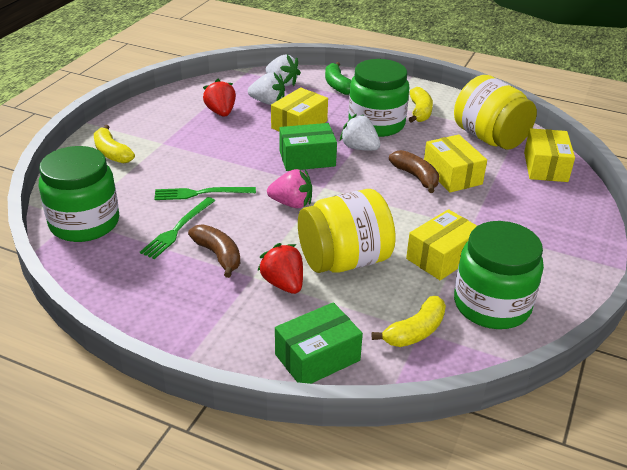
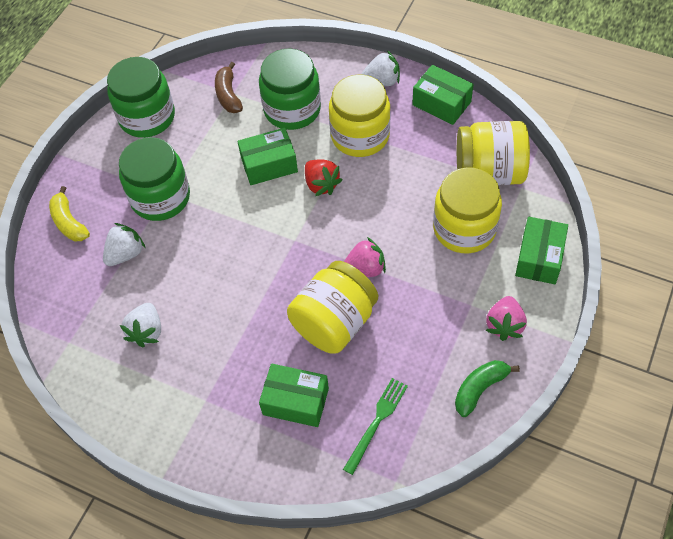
brown banana: [188,224,240,278] [389,150,440,193] = 2 -> [215,62,243,113] = 1
green box: [275,302,363,384] [279,123,337,171] = 2 -> [238,128,298,185] [259,364,329,427] [412,65,474,125] [515,217,568,284] = 4
green fork: [140,197,215,259] [154,187,256,200] = 2 -> [343,378,408,475] = 1
pink strawberry: [267,169,312,208] = 1 -> [344,237,386,277] [486,296,527,341] = 2
red strawberry: [203,79,236,117] [257,243,303,294] = 2 -> [305,159,342,196] = 1
yellow banana: [94,125,135,164] [372,296,446,347] [409,87,433,123] = 3 -> [49,186,90,241] = 1
yellow box: [271,88,328,131] [406,209,477,280] [424,134,487,192] [524,128,575,182] = 4 -> none = 0
yellow jar: [298,189,396,273] [454,75,537,150] = 2 -> [287,261,378,353] [329,74,390,157] [433,167,502,253] [457,121,530,185] = 4

